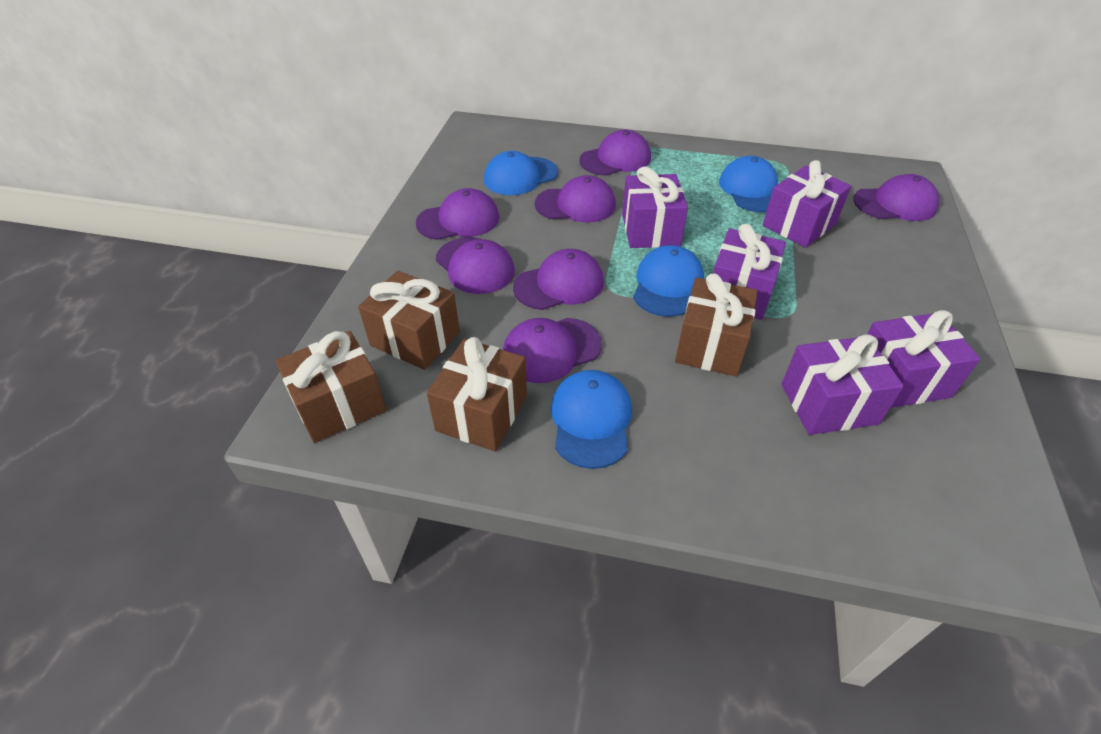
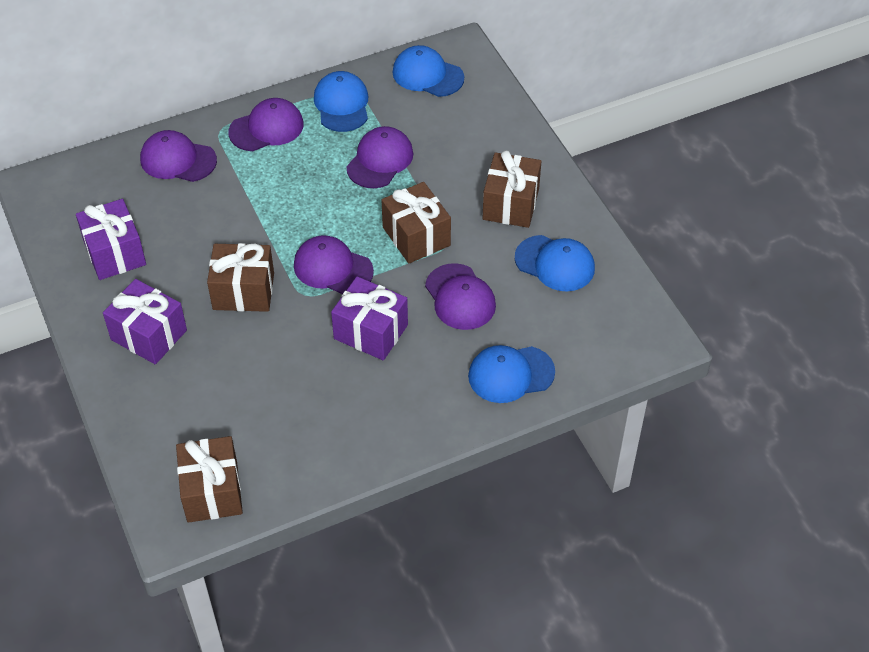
purple cap: [416,188,499,240] [436,237,515,294] [503,318,602,383] [513,249,604,310] [535,175,616,223] [579,130,651,176] [853,174,939,221] = 7 -> [140,130,217,182] [228,98,304,151] [294,235,374,294] [346,126,413,188] [425,263,496,330] = 5
purple gift: [622,166,688,248] [713,224,786,320] [763,160,851,248] [781,334,904,435] [867,310,980,408] = 5 -> [76,199,146,280] [103,279,187,364] [331,276,408,360] = 3

